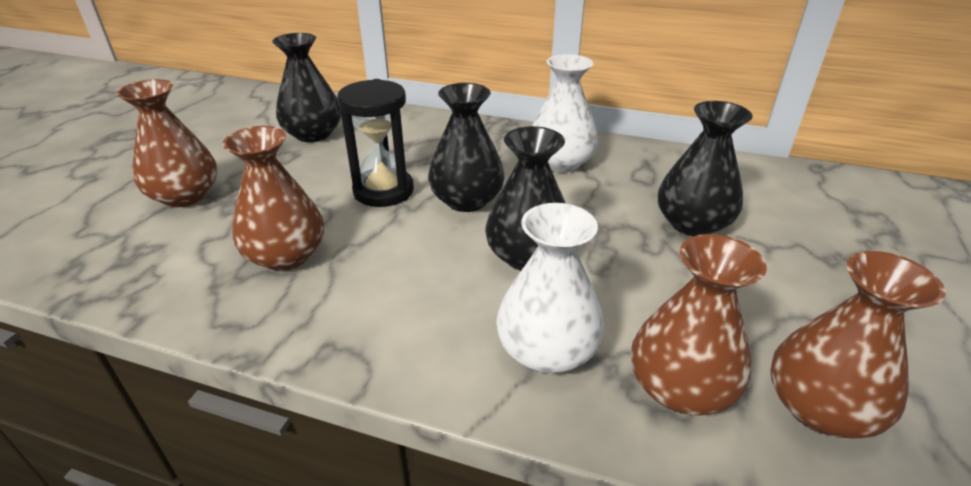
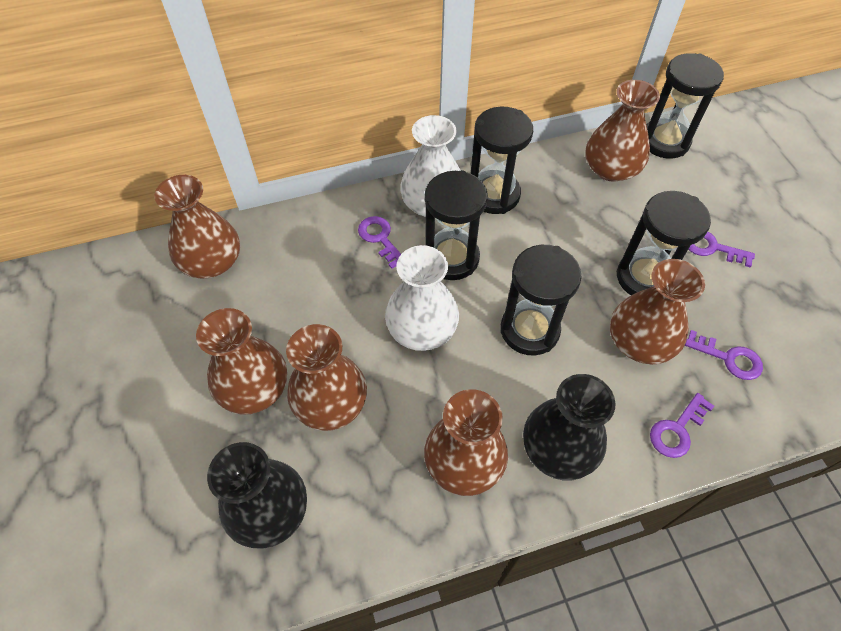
black hourglass: [337,79,414,207] = 1 -> [425,170,488,280] [471,107,533,214] [501,245,582,356] [617,191,711,295] [646,53,724,158] = 5
black vase: [272,33,341,142] [428,83,505,212] [485,126,566,271] [658,101,753,236] = 4 -> [207,442,307,548] [523,374,616,480] = 2
brown vase: [116,79,217,207] [223,126,324,271] [631,234,767,416] [771,251,946,439] = 4 -> [154,175,240,278] [196,308,287,415] [286,324,367,431] [424,389,508,496] [586,80,660,182] [610,259,705,364] = 6
purple key: none = 0 -> [358,216,401,269] [650,393,714,458] [685,330,763,380] [688,232,755,267] = 4

